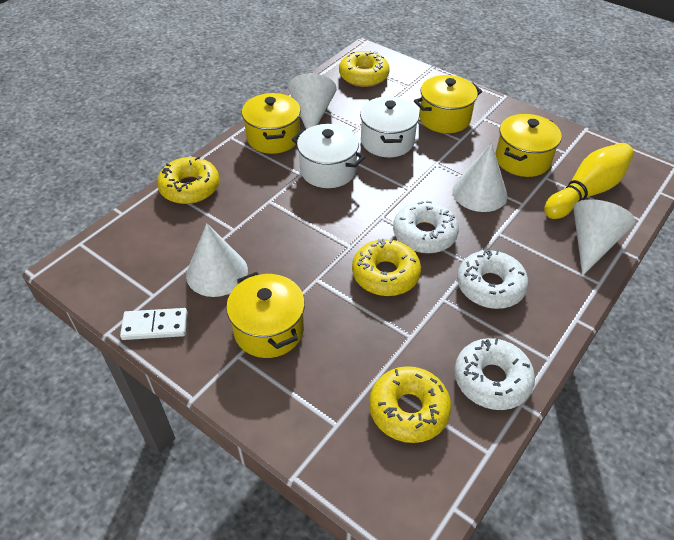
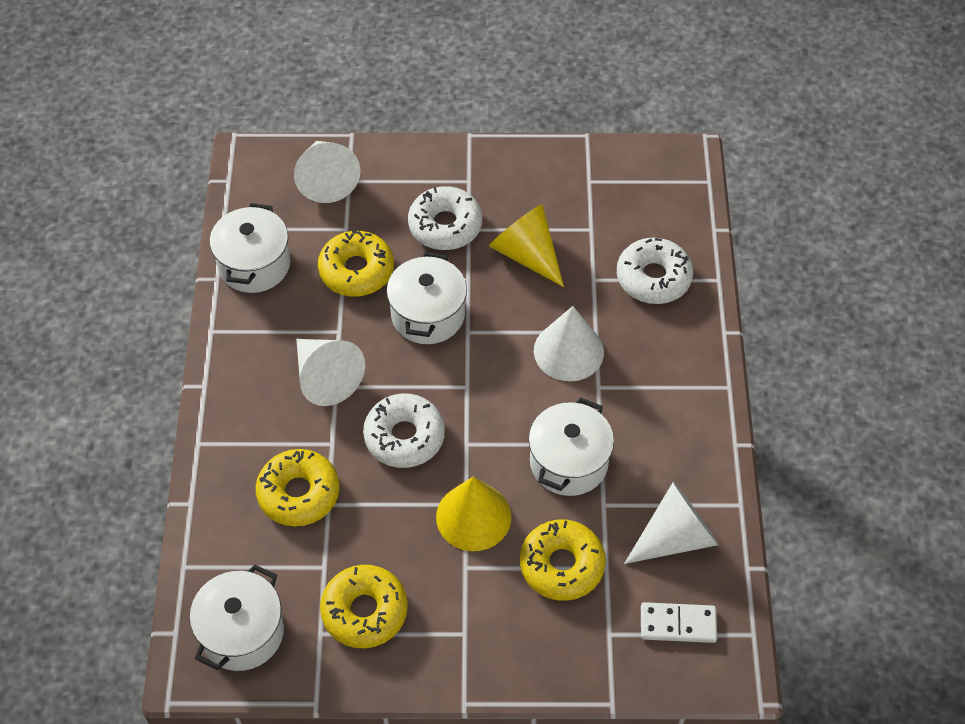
white pot: [292,124,365,188] [360,96,419,157] = 2 -> [190,564,284,671] [210,203,290,293] [387,252,467,344] [528,397,614,496] = 4
yellow bowling pin: [544,143,634,219] = 1 -> none = 0
yellow cone: none = 0 -> [436,476,511,551] [489,204,564,287] = 2
yellow pot: [226,272,305,358] [242,93,301,154] [414,75,482,133] [495,114,562,177] = 4 -> none = 0

